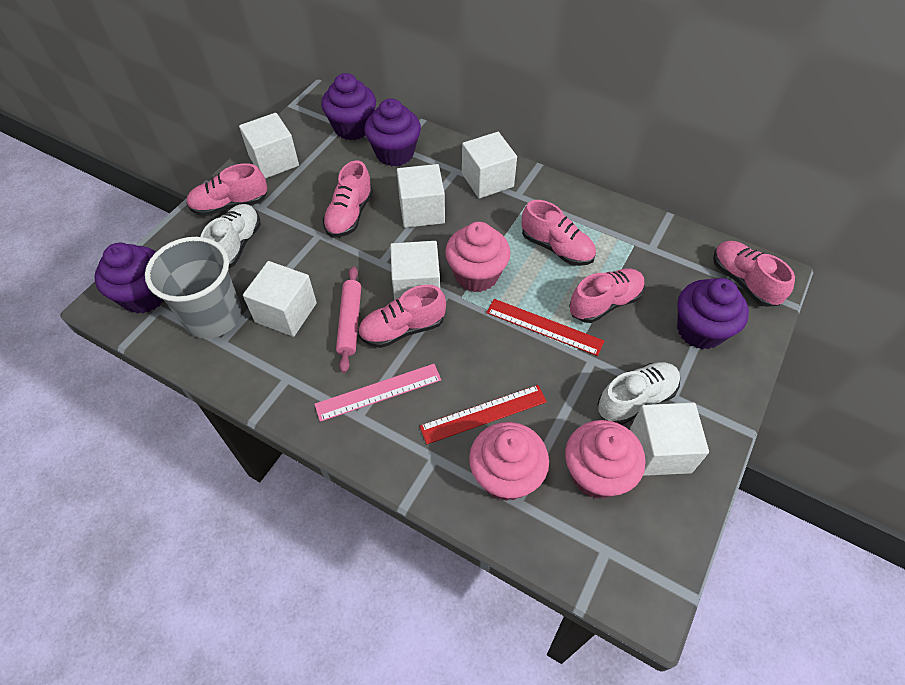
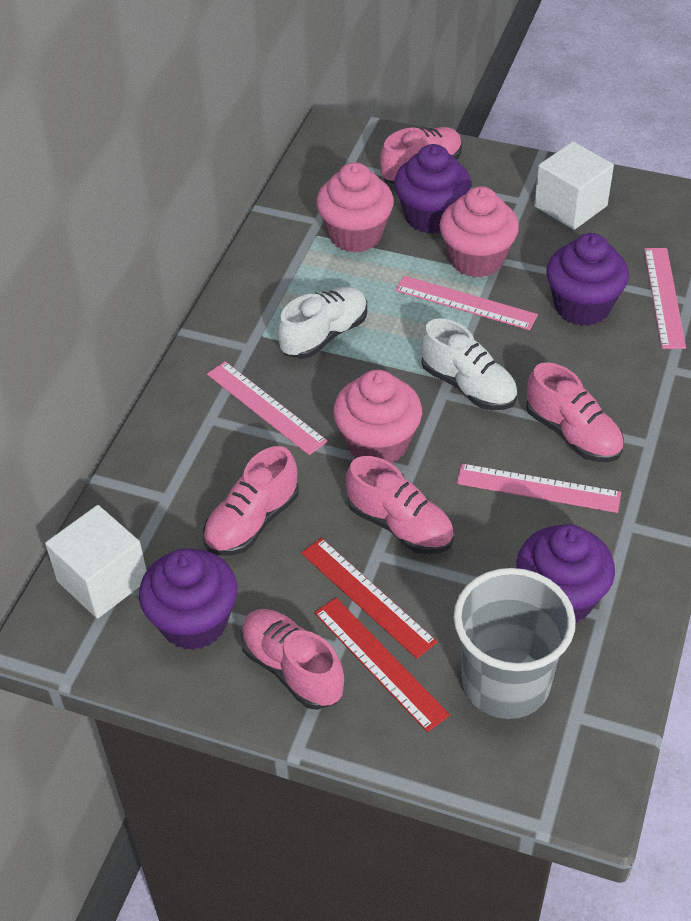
pink rolling pin: [336,266,361,373] = 1 -> none = 0
pink ruler: [314,364,441,422] = 1 -> [207,361,328,455] [395,275,538,330] [456,464,621,513] [644,248,686,349] = 4
pink shoe: [186,163,267,216] [323,160,373,237] [358,285,446,348] [522,200,596,266] [569,269,645,323] [713,241,795,307] = 6 -> [203,446,299,556] [241,609,344,710] [346,456,454,554] [380,127,462,184] [526,362,624,462] = 5
white cube: [239,113,299,179] [243,261,317,337] [390,241,440,300] [397,164,445,228] [462,132,517,199] [630,403,709,476] = 6 -> [45,505,147,618] [534,142,614,230] = 2

